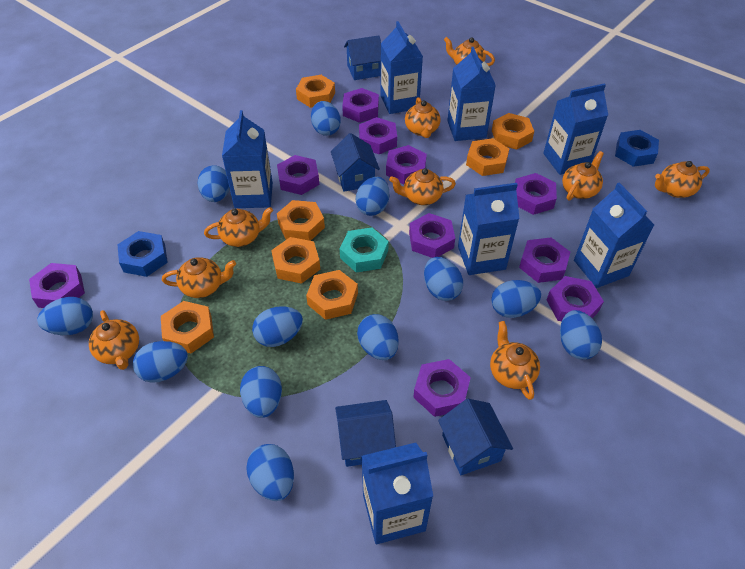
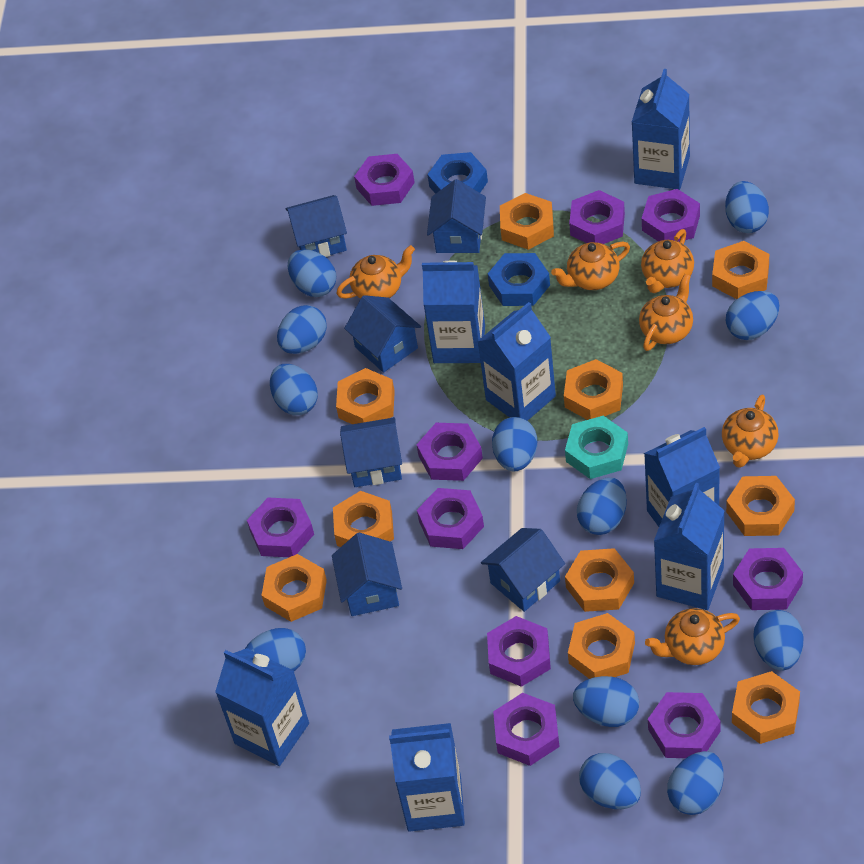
blue house: [331,133,380,191] [335,400,396,467] [344,35,381,80] [438,399,513,475] = 4 -> [286,195,347,257] [332,533,402,616] [340,417,402,487] [344,295,421,373] [427,179,486,253] [481,528,565,612] = 6
orange nut: [161,301,214,353] [271,237,320,284] [277,200,325,241] [296,75,335,108] [306,270,358,320] [466,138,509,176] [492,113,534,150] = 7 -> [261,554,327,622] [333,491,394,547] [336,368,395,424] [500,193,554,250] [564,359,623,420] [565,548,634,612] [568,613,635,679] [712,241,769,299] [726,476,795,536] [732,671,800,744] = 10
orange teapot: [89,310,139,370] [162,258,236,298] [204,207,273,247] [389,168,456,205] [405,97,441,138] [444,37,495,66] [490,321,540,400] [562,151,604,200] [655,161,710,198] = 9 -> [336,245,415,299] [551,242,630,290] [639,274,693,351] [641,229,694,293] [645,608,740,665] [722,395,779,468] = 6

